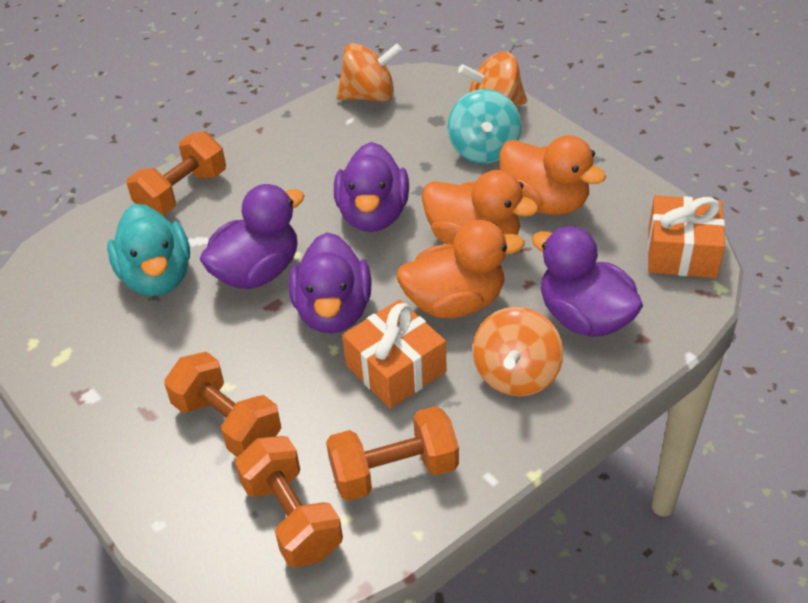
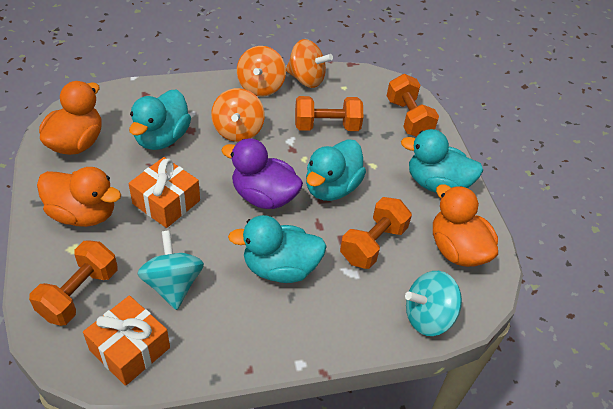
purple duck: [200,184,305,289] [289,232,372,333] [334,142,409,232] [532,226,643,337] = 4 -> [221,138,303,209] = 1
turquoise duck: [107,204,190,296] = 1 -> [129,89,191,150] [228,215,327,283] [306,139,366,201] [401,129,483,193] = 4
turquoise spinning top: [448,89,521,164] = 1 -> [137,230,204,310] [405,271,462,336] = 2

